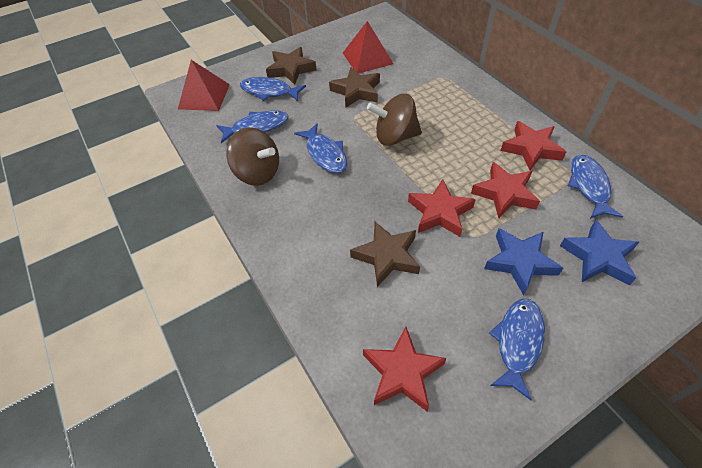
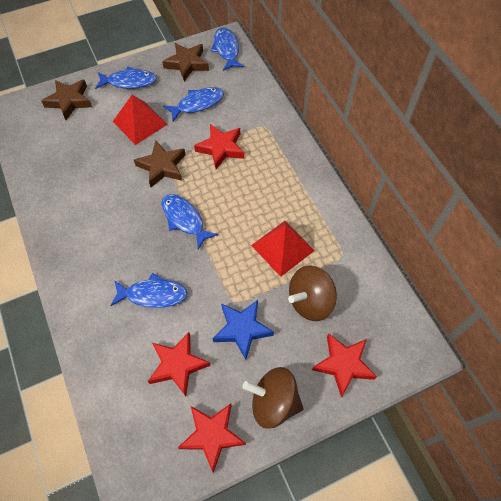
blue star: [484,228,563,296] [560,220,639,285] = 2 -> [213,300,274,360] = 1

